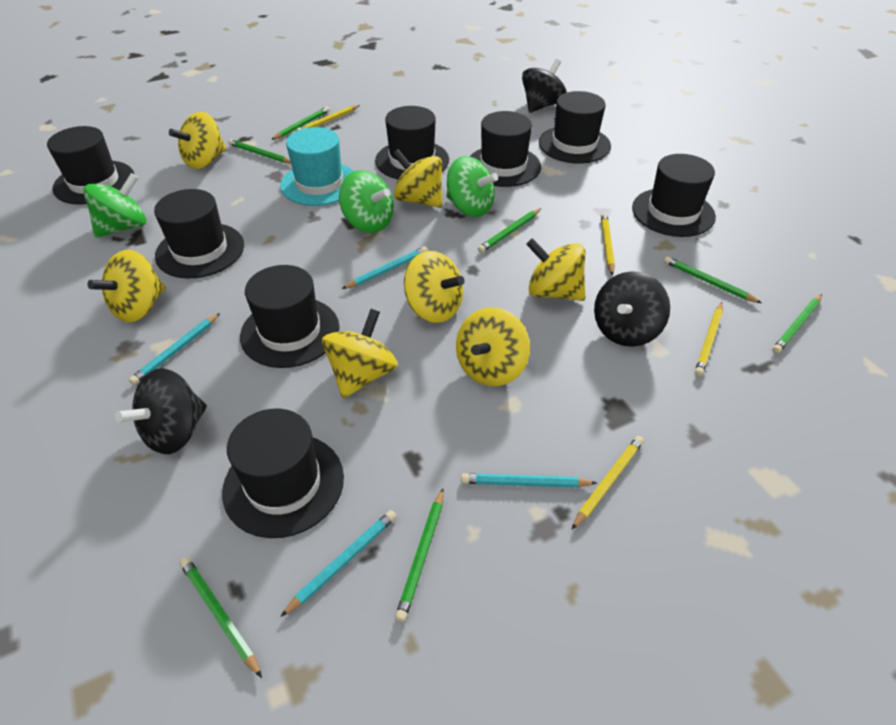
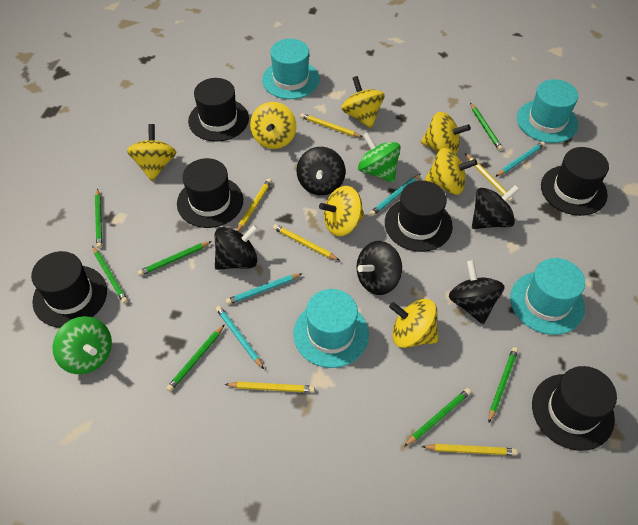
black hat: [47,126,135,205] [154,189,244,279] [222,409,344,538] [240,265,340,368] [375,106,449,180] [470,111,541,187] [539,91,611,164] [632,154,716,237] = 8 -> [31,251,107,328] [177,158,243,228] [188,78,249,142] [385,181,453,252] [532,366,617,451] [541,147,609,216] = 6
black spinning top: [115,368,207,454] [522,59,567,113] [594,271,670,347] = 3 -> [215,225,259,270] [296,147,346,195] [357,241,402,295] [449,260,505,324] [472,185,520,229] = 5
green spinning top: [83,173,146,238] [339,170,394,233] [447,156,498,217] = 3 -> [52,316,112,374] [358,132,401,183] = 2
turquoise hat: [280,127,354,206] = 1 -> [262,39,320,99] [293,289,369,368] [510,258,585,335] [517,79,578,143] = 4
yellow pencil: [296,105,360,131] [571,436,644,530] [601,213,615,275] [695,302,723,376] = 4 -> [225,382,315,393] [236,179,272,232] [273,224,340,261] [300,113,362,137] [421,444,518,456] [465,153,514,202] = 6

